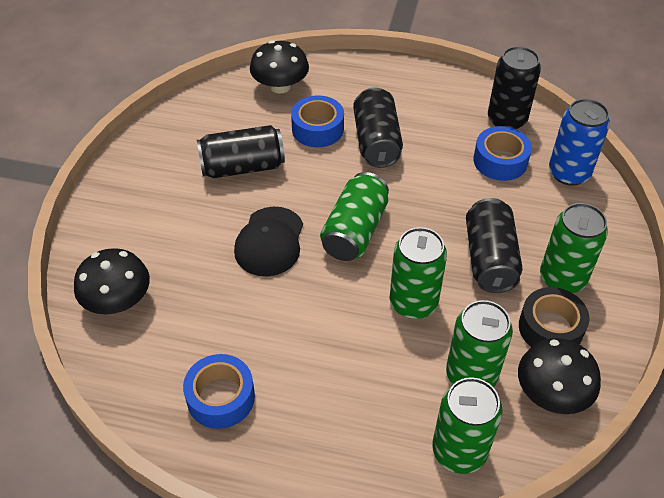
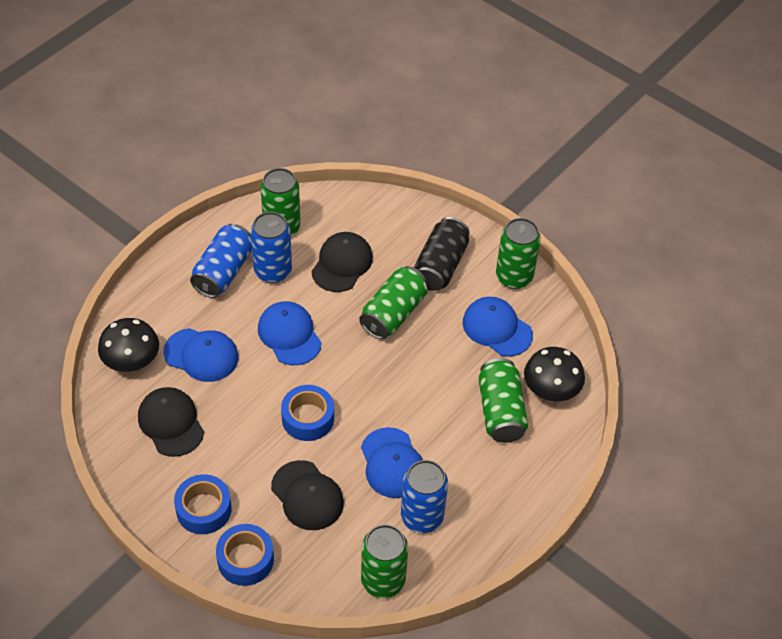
black can: [197,125,285,178] [353,87,403,168] [466,198,523,293] [488,46,541,129] = 4 -> [413,217,470,291] = 1
black cap: [234,207,303,276] = 1 -> [138,387,204,457] [271,460,344,530] [311,232,373,292] = 3
black mushroom: [74,248,150,314] [250,40,309,94] [518,338,601,414] = 3 -> [98,318,159,372] [524,347,585,401] = 2
black tape: [519,287,589,347] = 1 -> none = 0
blue can: [549,99,610,186] = 1 -> [190,224,252,298] [250,212,292,283] [401,460,448,533] = 3
blue cap: none = 0 -> [163,328,239,382] [258,301,322,366] [361,427,423,498] [463,297,533,357] = 4

